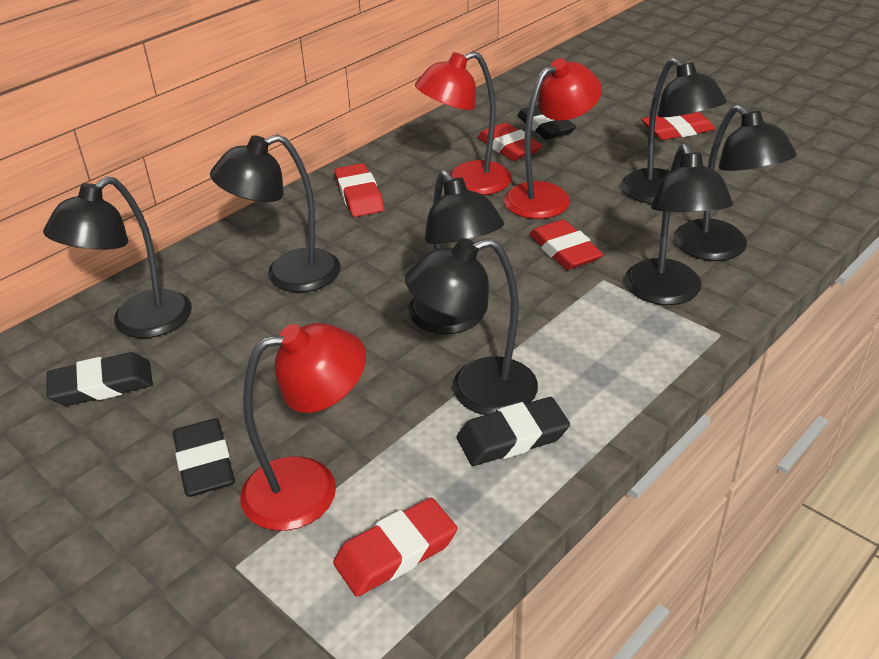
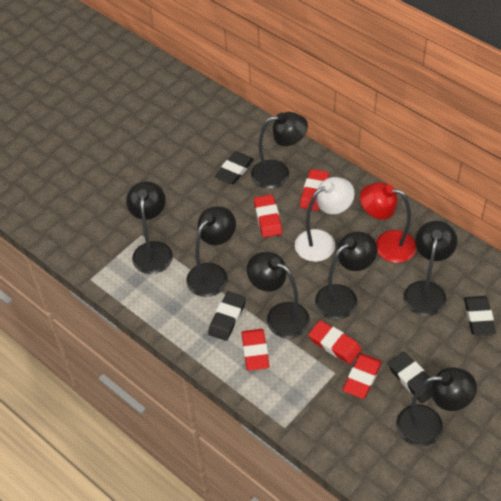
red lamp: [240,323,366,531] [415,51,512,195] [504,58,602,219] = 3 -> [360,182,416,263] = 1
white lamp: none = 0 -> [295,177,355,262] = 1

